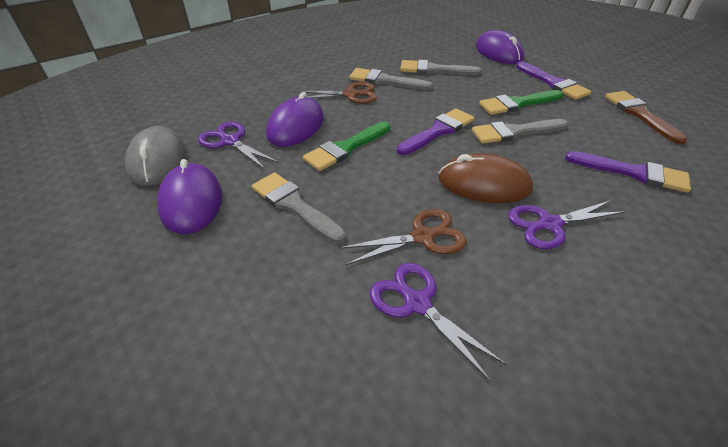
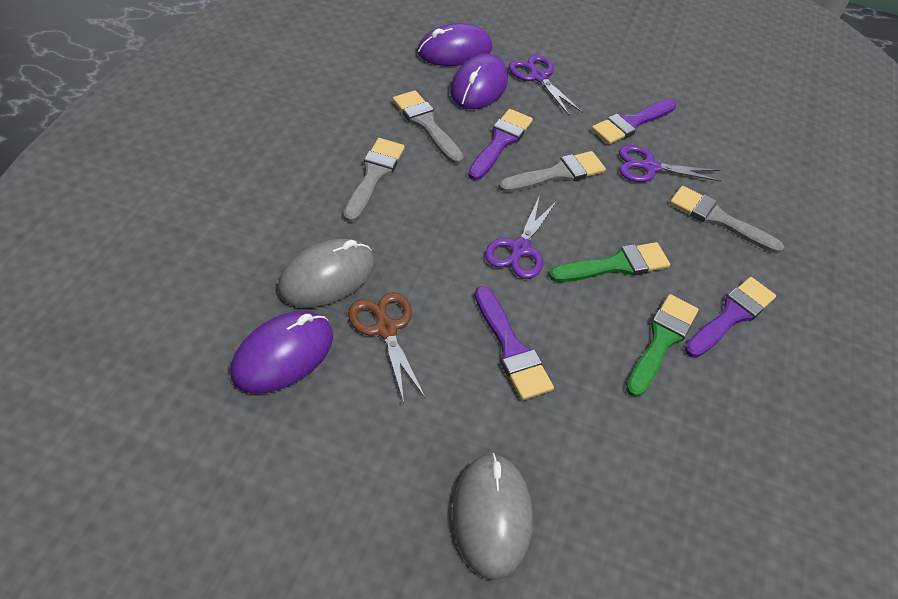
brown brush: [605,91,687,145] = 1 -> none = 0
brown mouse: [438,153,533,203] = 1 -> none = 0
brown scissors: [294,82,377,104] [339,209,467,265] = 2 -> [348,292,426,403] = 1
grey mouse: [125,126,186,186] = 1 -> [278,239,374,308] [452,453,533,580] = 2
purple brush: [397,108,474,155] [516,61,591,100] [565,151,691,193] = 3 -> [468,109,533,180] [474,286,554,400] [591,99,676,145] [685,277,776,358] = 4

